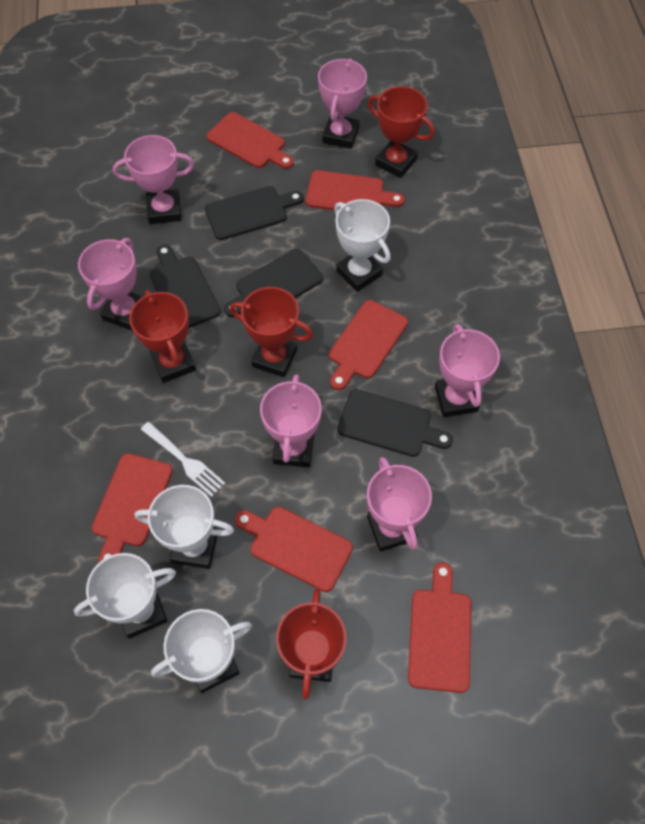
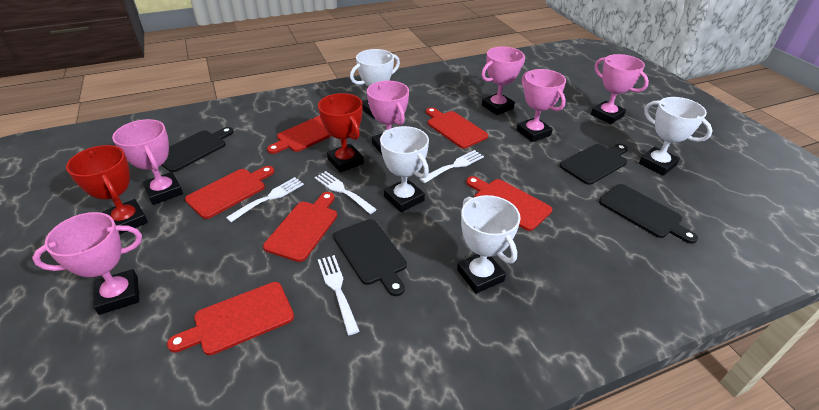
red trophy: [129,290,196,383] [230,287,313,377] [276,589,346,700] [368,86,435,178] = 4 -> [66,145,148,235] [318,93,364,173] = 2
white fork: [141,422,225,497] = 1 -> [226,177,304,222] [315,171,377,214] [318,255,359,335] [420,150,484,183] = 4

